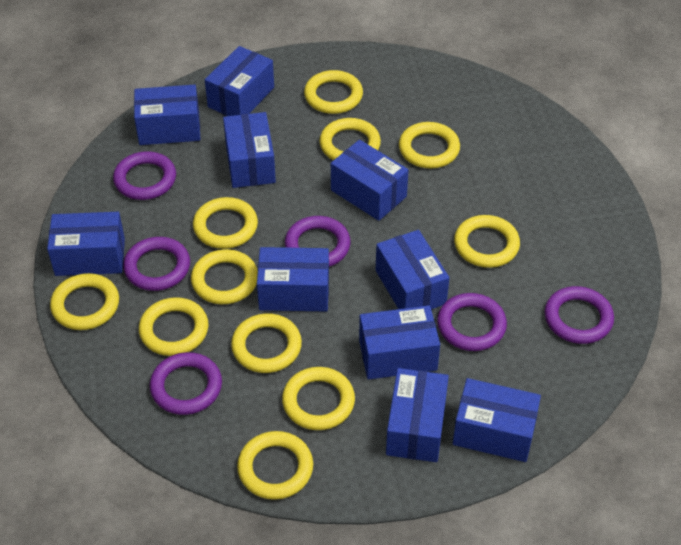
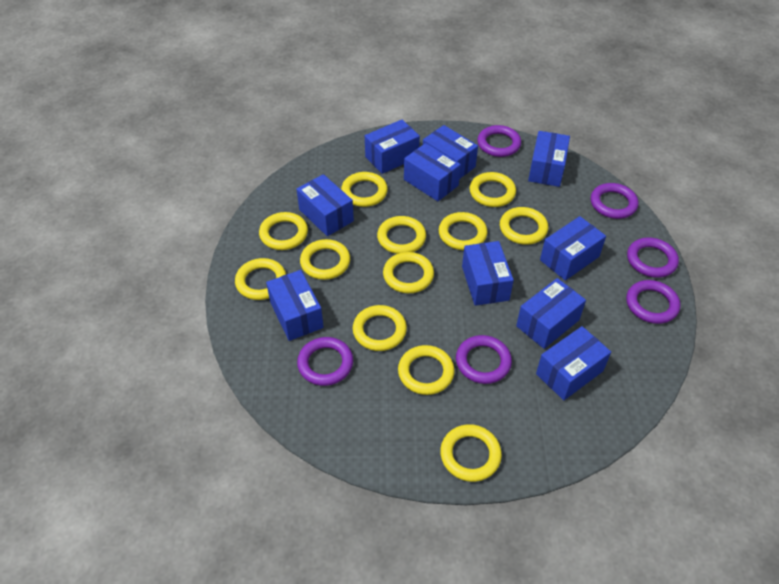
yellow ring: [50,273,119,330] [139,297,209,356] [191,249,258,304] [193,197,258,249] [231,313,302,373] [237,431,313,500] [282,367,355,430] [304,70,363,114] [319,118,381,160] [399,122,460,168] [454,215,520,268] = 11 -> [235,258,286,300] [259,212,308,250] [300,239,350,280] [341,172,388,207] [353,305,407,351] [377,216,426,254] [383,252,434,293] [398,345,455,395] [439,212,487,250] [440,424,502,482] [470,172,516,207] [500,207,548,245] = 12

